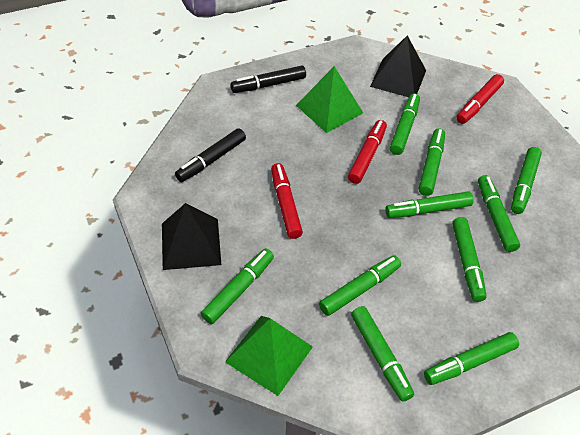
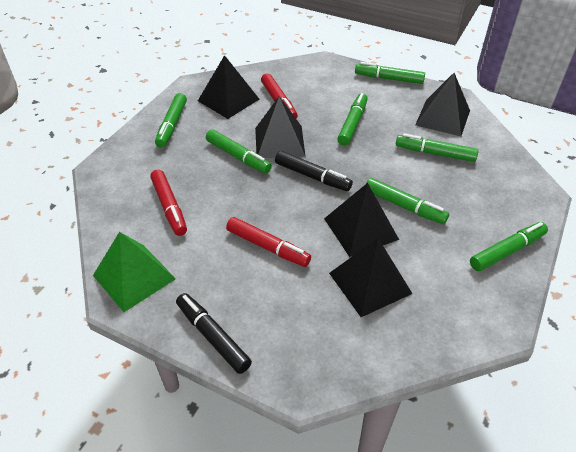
black pyramid: [162,203,221,270] [370,35,426,97] = 2 -> [198,55,259,119] [255,96,305,158] [324,183,399,257] [329,238,413,317] [415,73,470,136] = 5
green marker: [201,248,274,324] [319,255,401,316] [351,306,414,402] [385,191,473,218] [390,93,420,155] [419,128,445,196] [424,332,519,385] [452,217,487,302] [478,175,520,252] [511,147,542,214] = 10 -> [155,93,187,148] [206,129,272,174] [337,93,368,146] [355,62,425,84] [366,178,449,224] [396,133,479,162] [470,222,548,271] = 7
green pyramid: [225,316,313,396] [296,66,363,133] = 2 -> [93,232,176,312] = 1

